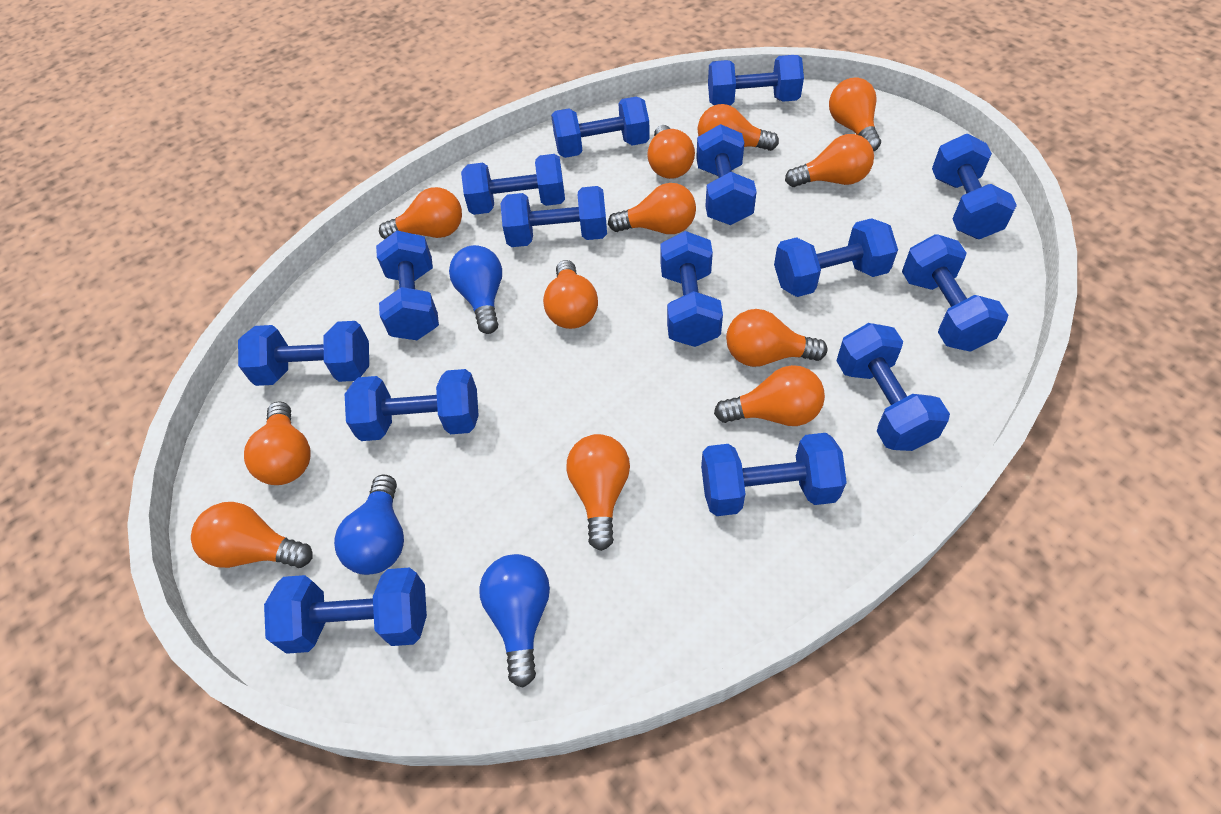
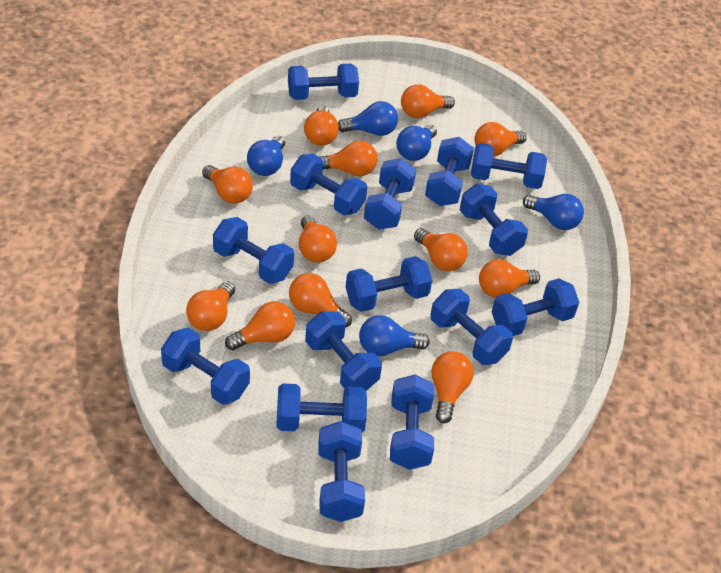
blue light bulb: [334,474,404,575] [449,245,502,334] [479,554,550,687] = 3 -> [247,136,285,176] [338,101,398,136] [359,315,430,356] [396,125,437,161] [523,194,584,230] = 5

